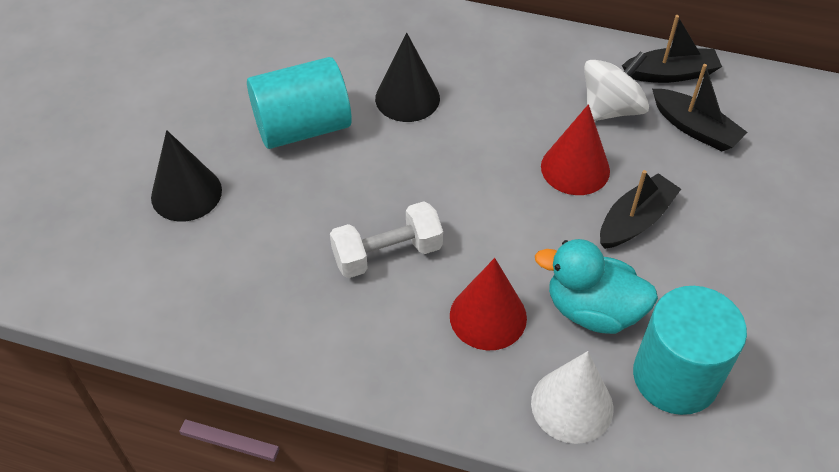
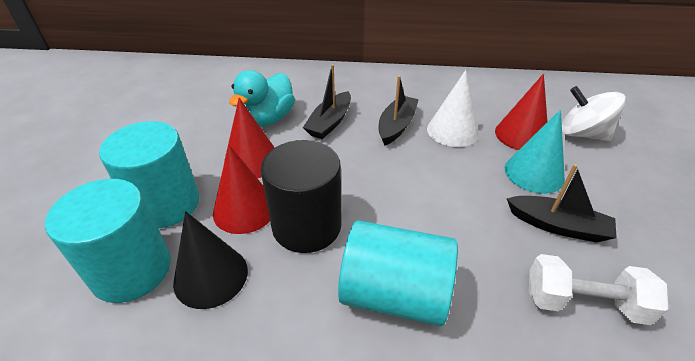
black cone: [151,130,222,222] [375,33,440,122] = 2 -> [173,211,248,309] = 1
black cylinder: none = 0 -> [261,140,342,253] = 1
red cone: [450,258,527,350] [541,104,610,195] = 2 -> [213,145,270,234] [224,98,275,178] [495,74,547,150] = 3
turquoise cone: none = 0 -> [505,110,565,194] = 1
turquoise cylinder: [247,57,352,149] [633,286,747,415] = 2 -> [45,179,171,303] [99,121,199,229] [338,220,458,326] = 3

